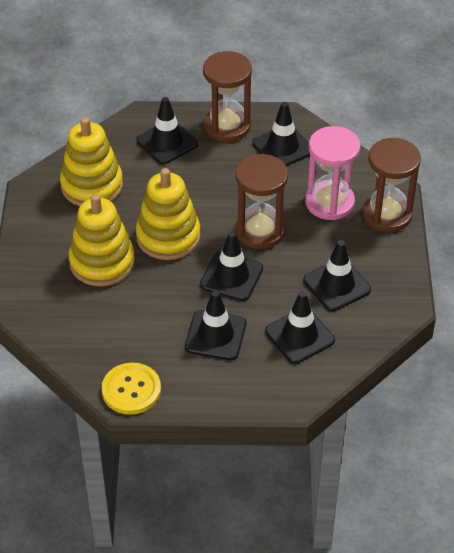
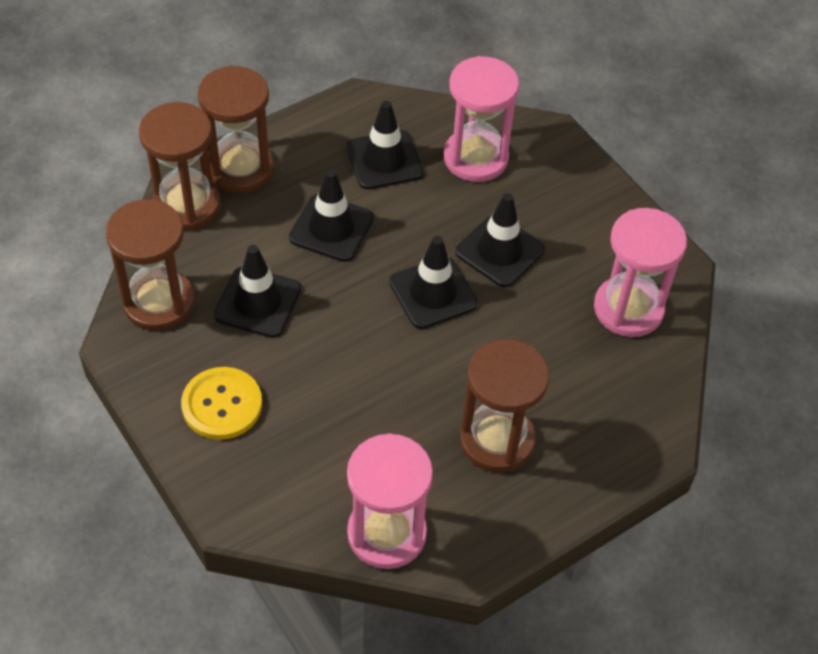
black traffic cone: [136,97,198,164] [185,291,246,360] [200,231,263,301] [252,102,310,166] [265,291,335,364] [304,240,371,311] = 6 -> [214,245,301,338] [289,170,374,262] [346,101,424,190] [389,236,478,329] [455,193,545,287] = 5
brown hourglass: [203,51,252,142] [235,154,288,249] [362,138,421,232] = 3 -> [106,199,195,331] [139,102,221,231] [198,66,274,193] [460,339,549,472] = 4
pink hourglass: [305,126,360,220] = 1 -> [347,433,433,569] [444,56,519,182] [594,208,687,337] = 3
yellow stacking toy: [60,117,123,206] [68,194,135,286] [136,168,201,260] = 3 -> none = 0

